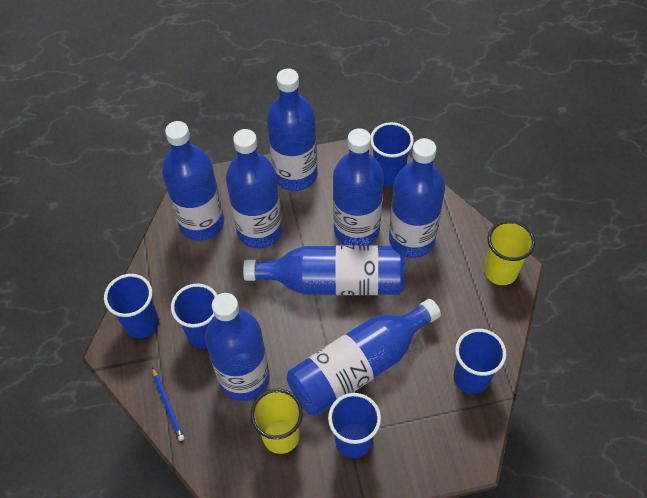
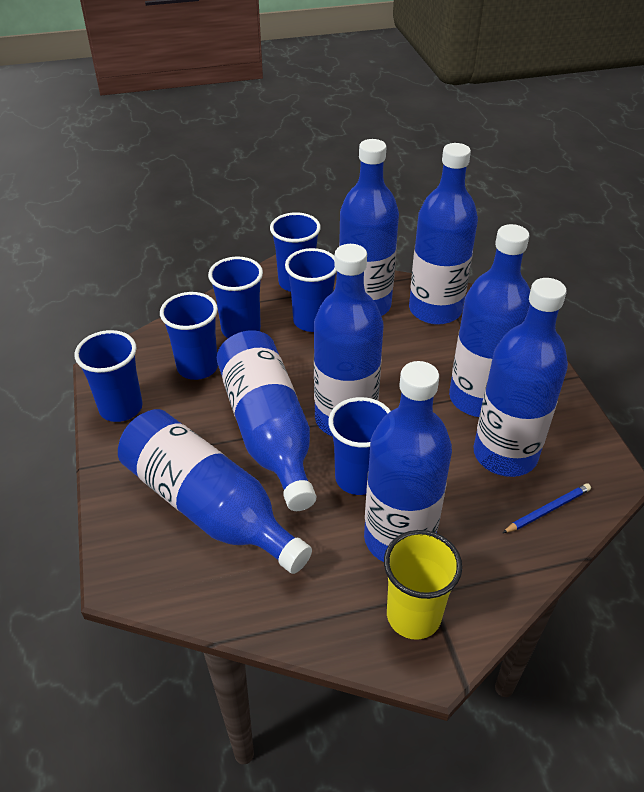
blue cup: [104,274,159,338] [171,284,217,348] [328,393,381,458] [371,122,414,186] [454,329,507,394] = 5 -> [75,330,143,422] [160,292,218,380] [208,257,263,338] [270,212,321,292] [285,248,337,332] [328,397,391,495] = 6
yellow cup: [250,389,303,454] [484,220,535,285] = 2 -> [384,530,462,640] = 1

